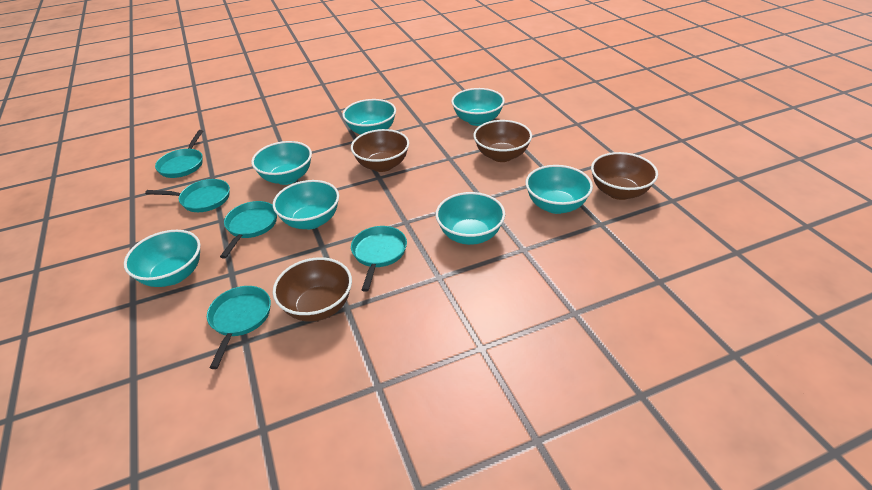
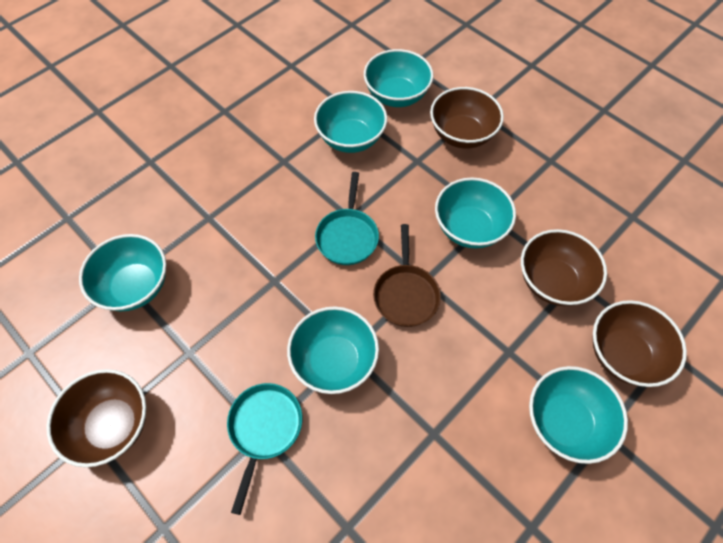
brown pan: none = 0 -> [373,224,441,327] = 1
turquoise bowl: [124,230,200,287] [251,141,312,185] [273,180,339,229] [342,99,396,135] [436,192,505,245] [452,88,505,126] [526,165,593,214] = 7 -> [79,234,166,311] [287,307,379,394] [314,91,387,153] [364,49,434,107] [435,177,516,248] [529,366,628,464] = 6
turquoise pan: [145,179,230,212] [155,130,203,178] [207,286,271,369] [220,201,277,259] [351,226,407,292] = 5 -> [227,383,302,515] [315,172,379,265] = 2

